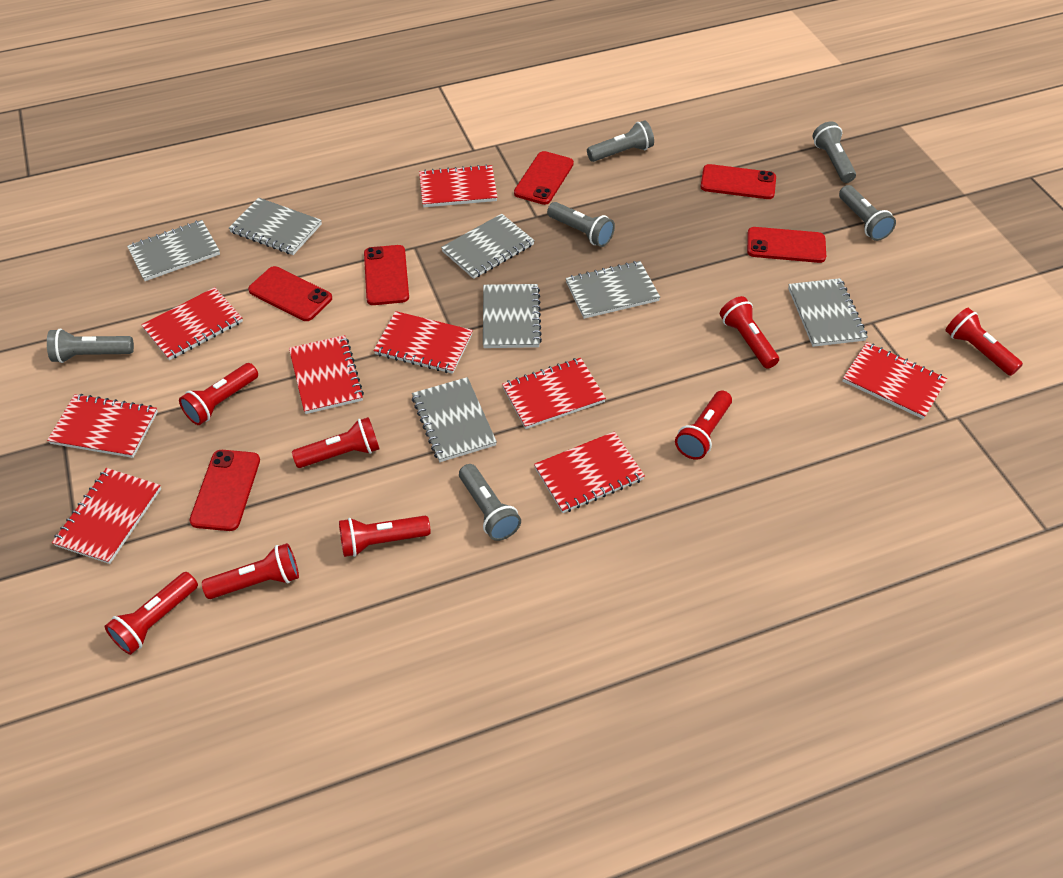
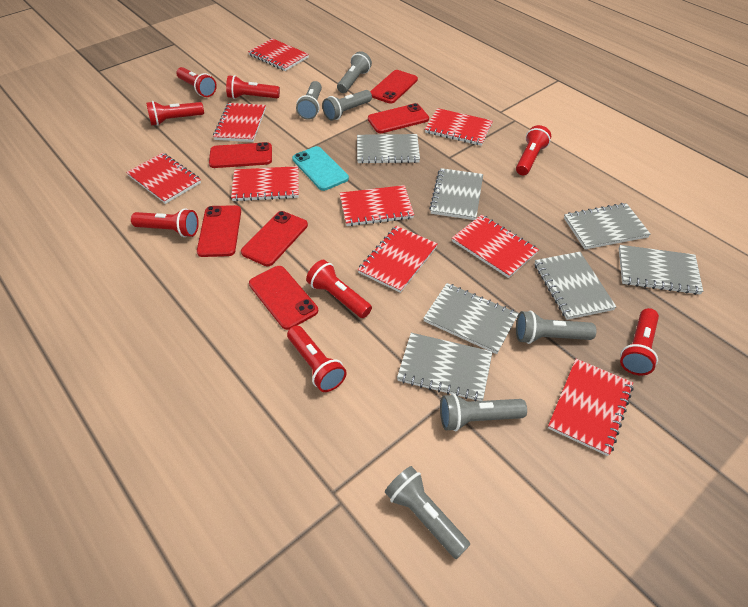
turquoise phone: none = 0 -> [292,146,349,191] = 1

